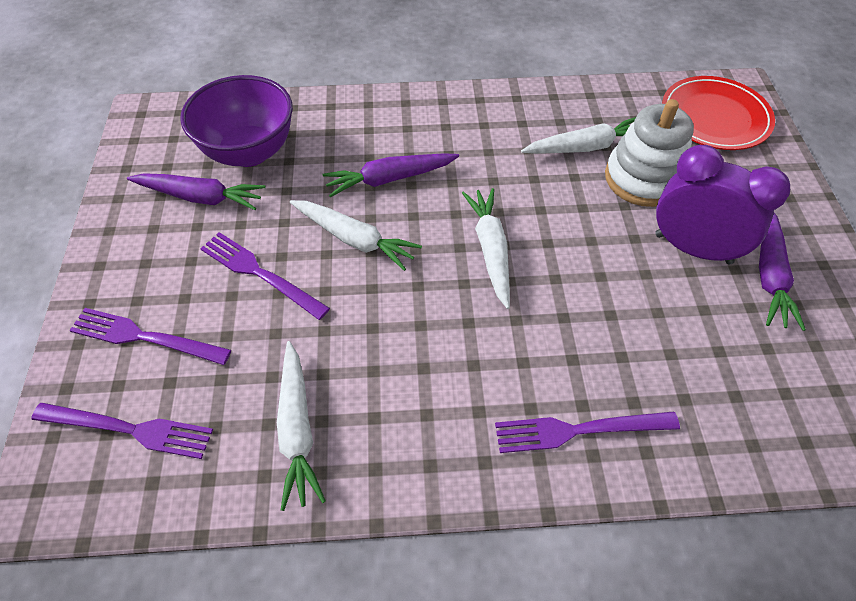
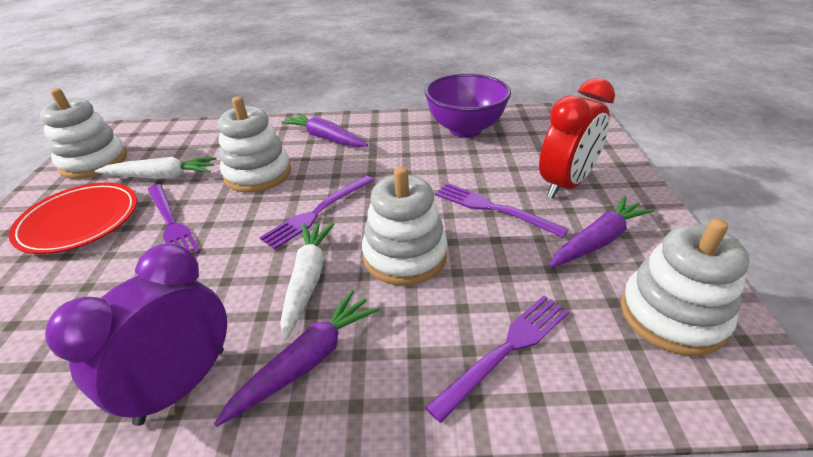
red clock: none = 0 -> [539,78,615,198] = 1
white carrot: [277,341,326,511] [290,200,422,271] [462,188,510,309] [521,117,636,154] = 4 -> [95,157,217,179] [280,223,334,341] = 2
white stacking toy: [605,99,694,207] = 1 -> [40,88,127,179] [218,96,291,193] [362,166,447,285] [621,218,750,356] = 4

